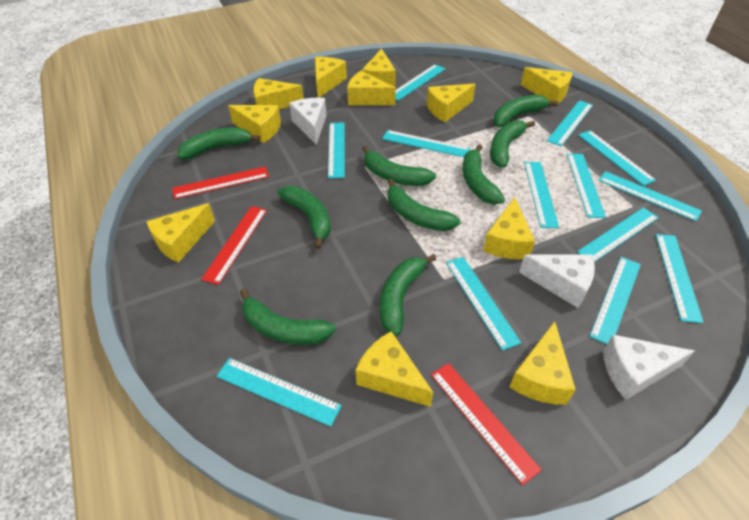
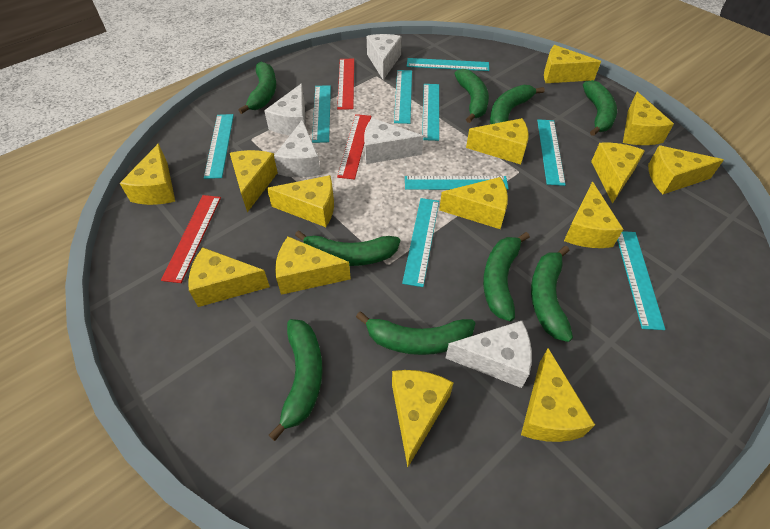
turquoise ruler: [217,358,342,427] [328,122,345,178] [382,130,471,157] [395,64,445,101] [446,257,521,351] [524,162,559,228] [547,100,593,146] [567,154,606,218] [577,207,659,262] [578,130,656,186] [589,257,641,344] [599,171,702,221] [656,234,704,323] = 13 -> [204,114,234,179] [312,85,331,143] [394,70,412,124] [402,198,439,287] [405,176,509,190] [407,58,489,71] [422,84,439,141] [537,119,566,186] [617,231,665,330] = 9
white cheese: [289,98,327,145] [519,254,595,308] [603,335,695,400] = 3 -> [264,83,306,136] [274,120,321,177] [364,118,423,164] [367,34,402,80] [446,321,532,388] = 5
yellow cheese: [146,203,215,263] [228,105,281,143] [253,78,304,109] [315,57,347,98] [347,71,396,105] [355,331,433,407] [362,48,396,87] [427,83,475,122] [483,197,535,259] [510,321,576,405] [521,67,572,104] = 11 -> [120,144,175,205] [188,247,270,307] [230,150,278,212] [267,175,334,227] [275,236,351,295] [392,370,454,467] [439,177,508,229] [466,118,529,165] [521,348,595,442] [544,45,601,83] [564,181,623,248] [591,143,645,204] [623,92,674,145] [648,145,724,194] = 14

